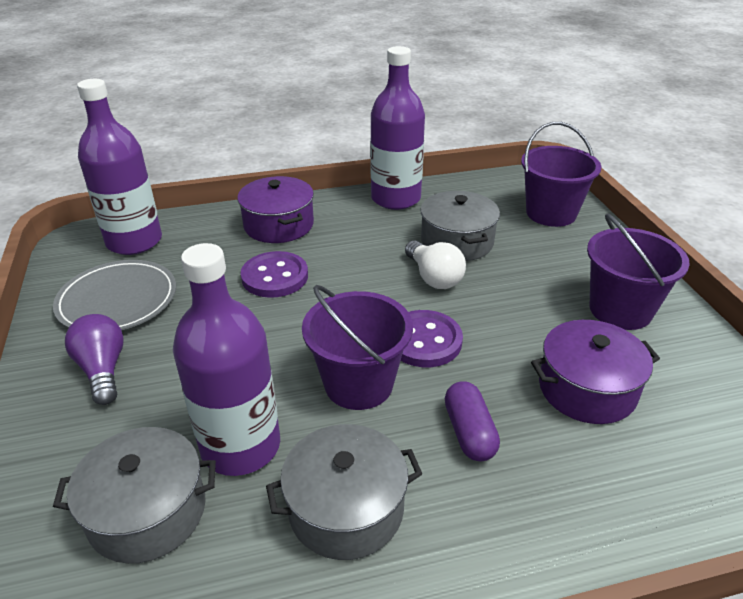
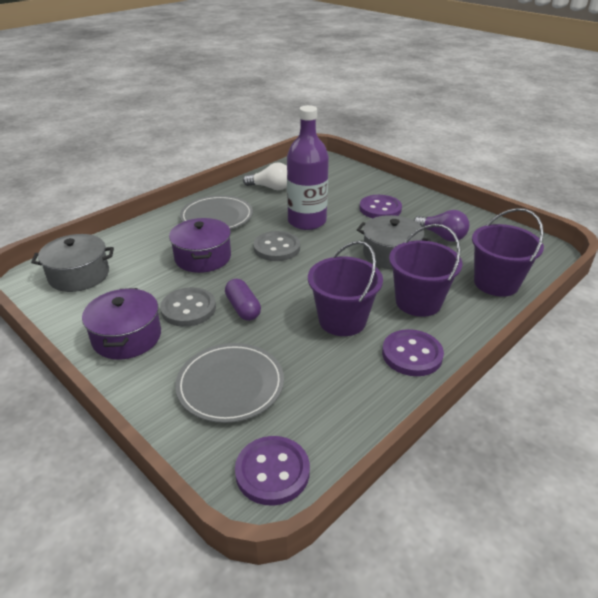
grey button: none = 0 -> [160,287,216,327] [253,231,300,261] = 2
grey plate: [53,260,176,330] = 1 -> [175,343,284,423] [180,195,253,229] = 2
grey pot: [53,427,216,564] [266,424,422,560] [420,191,500,261] = 3 -> [31,234,114,292] [357,215,431,269] = 2
purple bottle: [77,79,162,255] [173,243,280,476] [370,46,425,210] = 3 -> [287,105,329,230] = 1
purple button: [241,251,308,298] [401,310,463,367] = 2 -> [235,436,310,506] [360,195,402,218] [382,329,444,376] = 3

